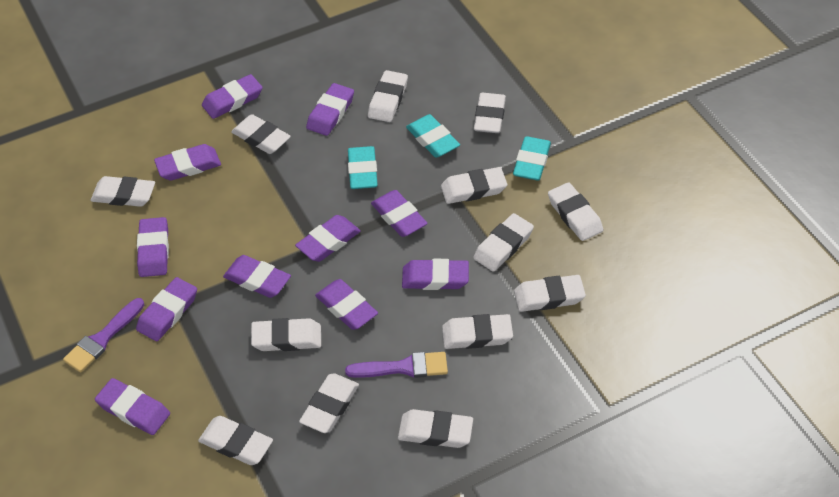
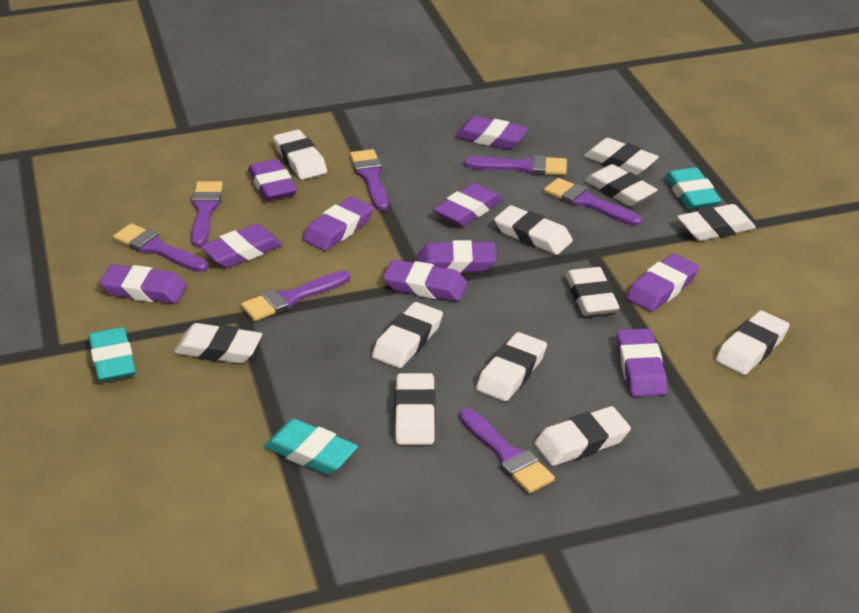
purple brush: [63,298,144,373] [345,352,448,378] = 2 -> [113,223,208,272] [191,181,223,247] [241,270,350,321] [350,149,389,211] [459,408,555,494] [464,155,567,175] [544,178,642,226] = 7
purple eraser: [95,378,170,435] [136,277,197,341] [137,217,169,277] [154,144,221,181] [202,74,263,119] [223,255,291,298] [295,215,361,262] [306,83,354,136] [315,279,378,330] [371,190,428,237] [402,259,469,290] = 11 -> [99,264,187,304] [201,224,282,268] [248,159,297,201] [302,197,373,251] [383,259,467,302] [417,240,496,273] [433,183,502,226] [455,116,528,149] [617,329,667,397] [626,254,699,312] = 10
white eraser: [91,176,155,207] [198,416,273,465] [231,114,291,154] [251,318,321,351] [299,374,359,433] [368,70,408,122] [398,409,473,448] [441,167,507,204] [442,314,513,349] [473,213,534,272] [474,93,506,133] [514,275,586,312] [548,182,603,241] = 13 -> [174,323,262,364] [274,129,327,180] [372,302,443,368] [395,373,435,445] [476,332,547,402] [494,205,573,255] [534,406,631,466] [566,267,620,316] [584,138,659,175] [585,164,658,206] [677,204,756,241] [715,311,789,375] = 12

